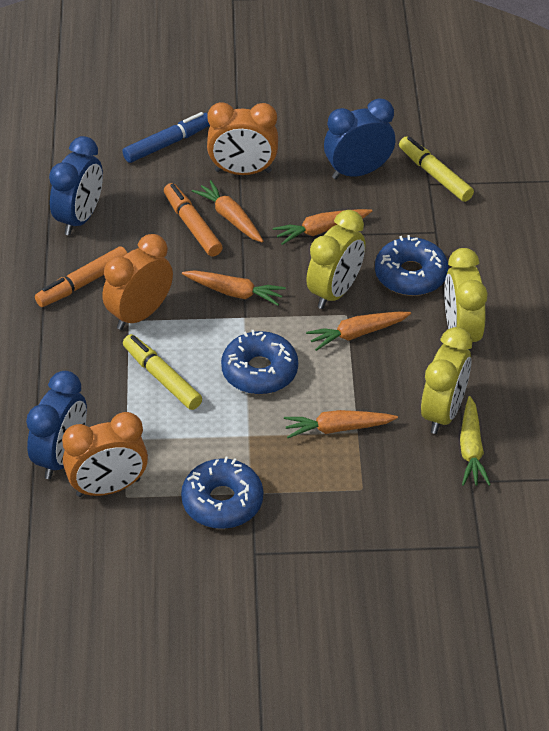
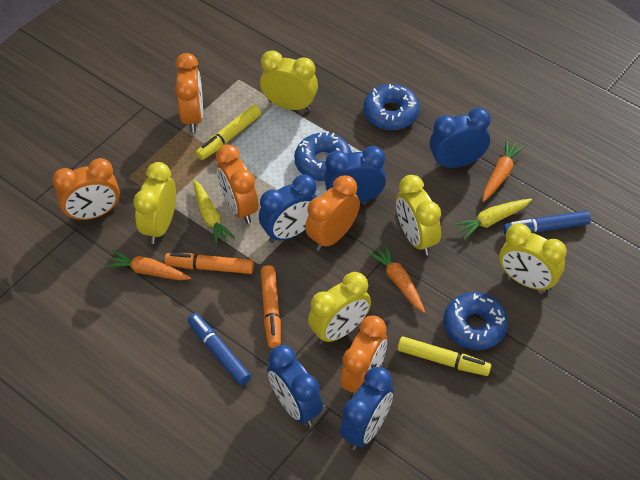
blue clock: [26,371,87,479] [49,136,103,235] [324,98,395,179] = 3 -> [259,174,317,243] [267,345,323,426] [324,146,386,203] [340,367,394,450] [430,108,491,169] = 5
blue marker: [122,112,210,163] = 1 -> [187,313,251,386] [503,210,591,235] = 2
orange carrot: [182,270,286,306] [192,180,263,242] [273,209,372,245] [284,410,398,438] [306,312,411,351] = 5 -> [105,250,191,280] [368,244,425,313] [483,139,525,202] = 3
orange clock: [62,412,148,497] [102,234,173,330] [207,102,278,175] = 3 -> [52,158,120,221] [175,53,203,132] [216,144,258,224] [305,175,360,251] [340,315,387,399] = 5
yellow carrot: [460,396,491,486] = 1 -> [193,180,235,246] [453,199,532,240] = 2
yellow clock: [306,210,365,309] [421,327,472,434] [445,248,488,351] = 3 -> [133,162,176,244] [260,50,318,111] [308,272,371,344] [396,175,441,255] [499,223,567,292] = 5

